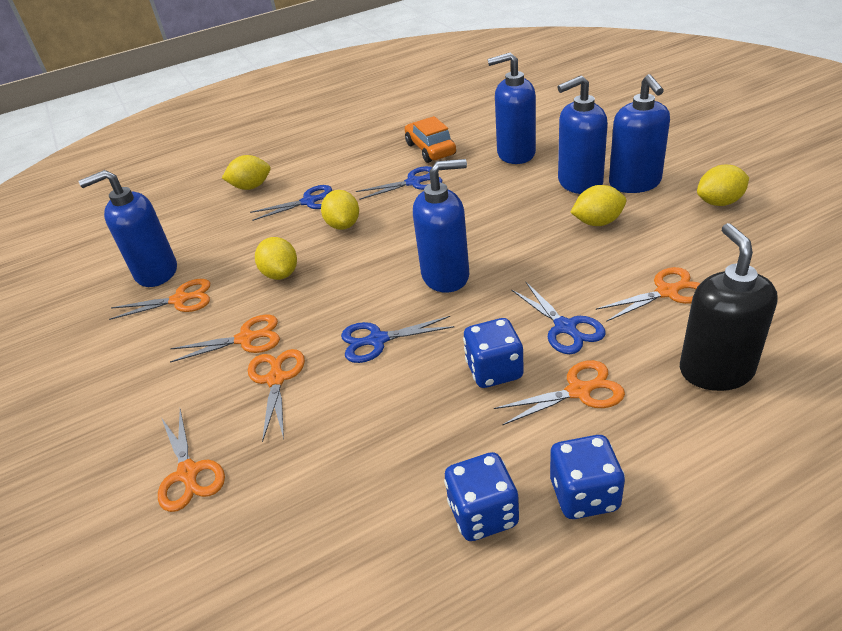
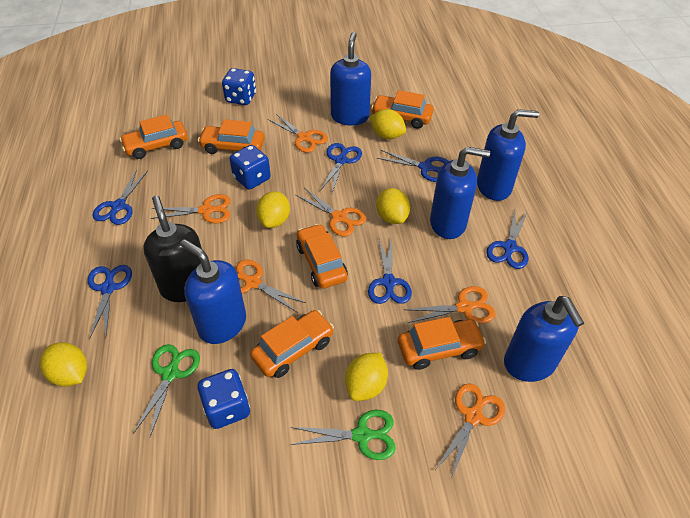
blue scissors: [250,185,332,221] [341,316,455,363] [356,166,442,200] [511,282,605,354] = 4 -> [88,265,132,339] [92,170,148,225] [320,143,362,193] [368,239,412,304] [377,150,448,182] [486,210,528,269] = 6
green scissors: none = 0 -> [133,344,200,437] [290,410,396,460] = 2
orange car: [405,116,456,163] = 1 -> [119,114,187,159] [198,119,265,154] [250,310,334,378] [296,224,348,288] [371,90,434,129] [398,317,486,370] = 6

